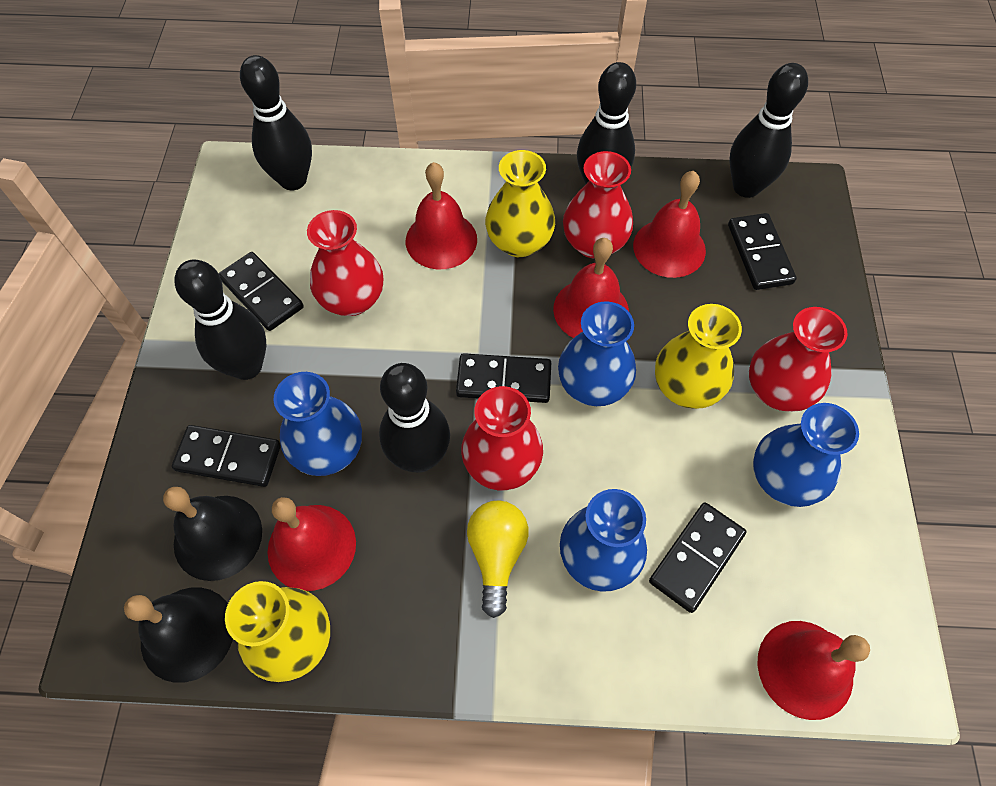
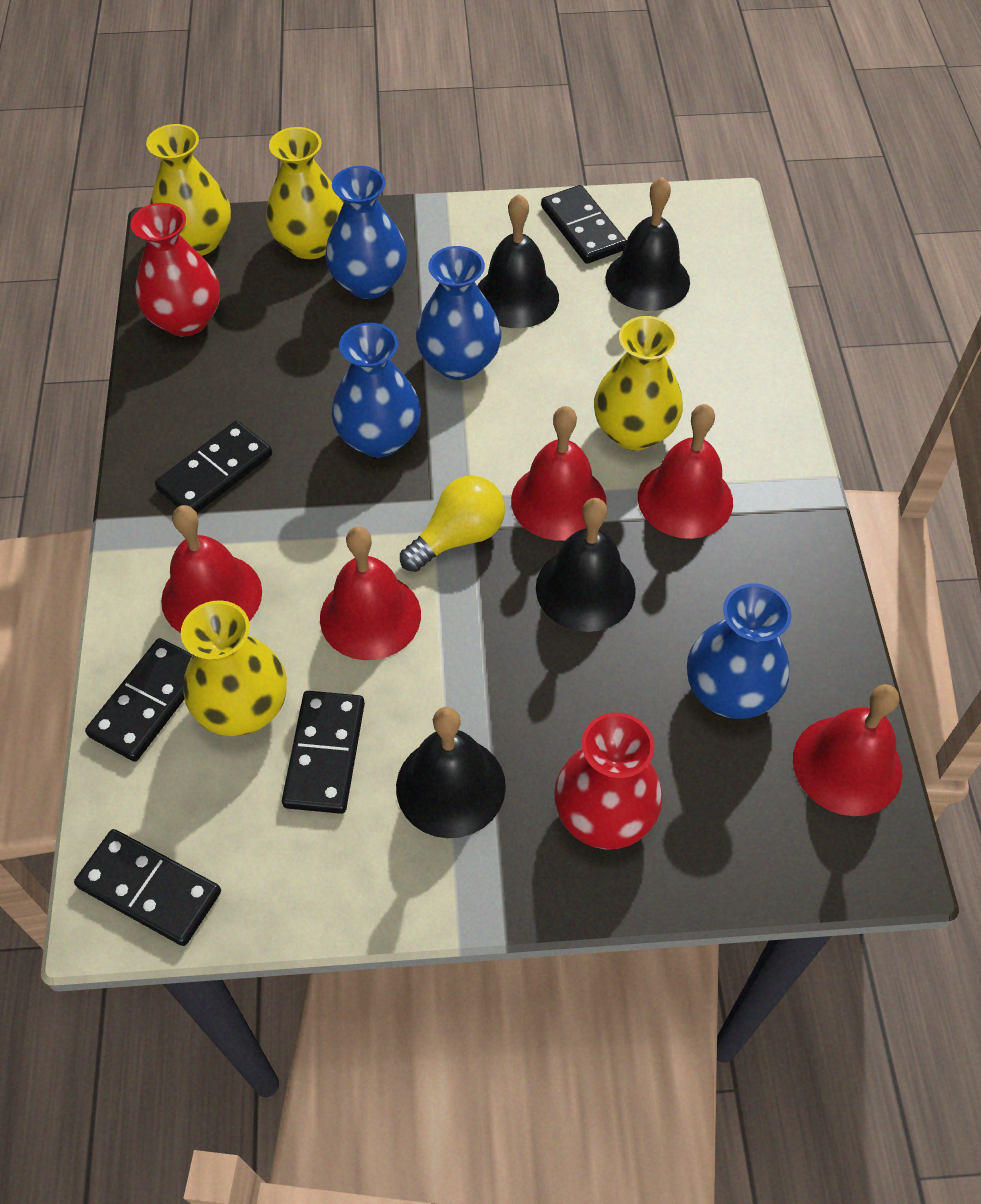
black bell: [124,587,233,683] [163,487,262,581] = 2 -> [396,707,506,838] [477,194,559,328] [536,498,636,632] [605,177,690,311] = 4
black bowling pin: [175,260,266,380] [240,55,312,190] [379,363,450,473] [577,62,636,184] [729,63,808,198] = 5 -> none = 0
red vase: [307,210,383,316] [461,386,543,490] [563,151,633,259] [749,307,848,412] = 4 -> [131,203,220,337] [554,712,662,849] = 2
yellow vase: [225,581,330,682] [485,150,555,257] [655,304,742,409] = 3 -> [146,124,231,256] [181,600,287,736] [266,127,343,259] [594,316,683,451] = 4

